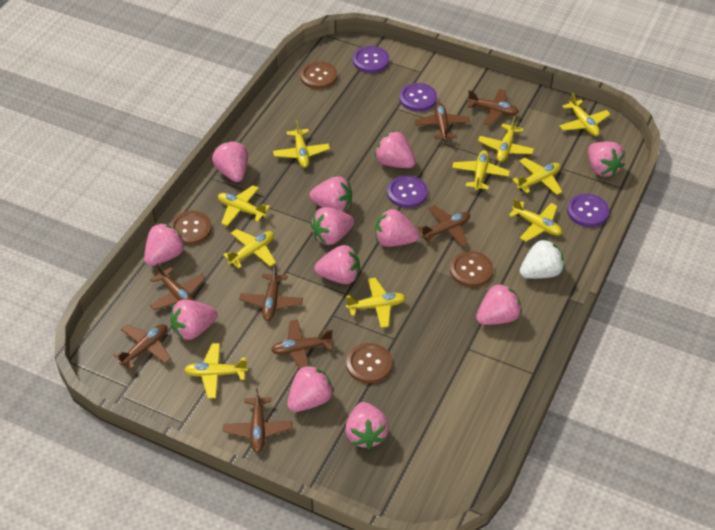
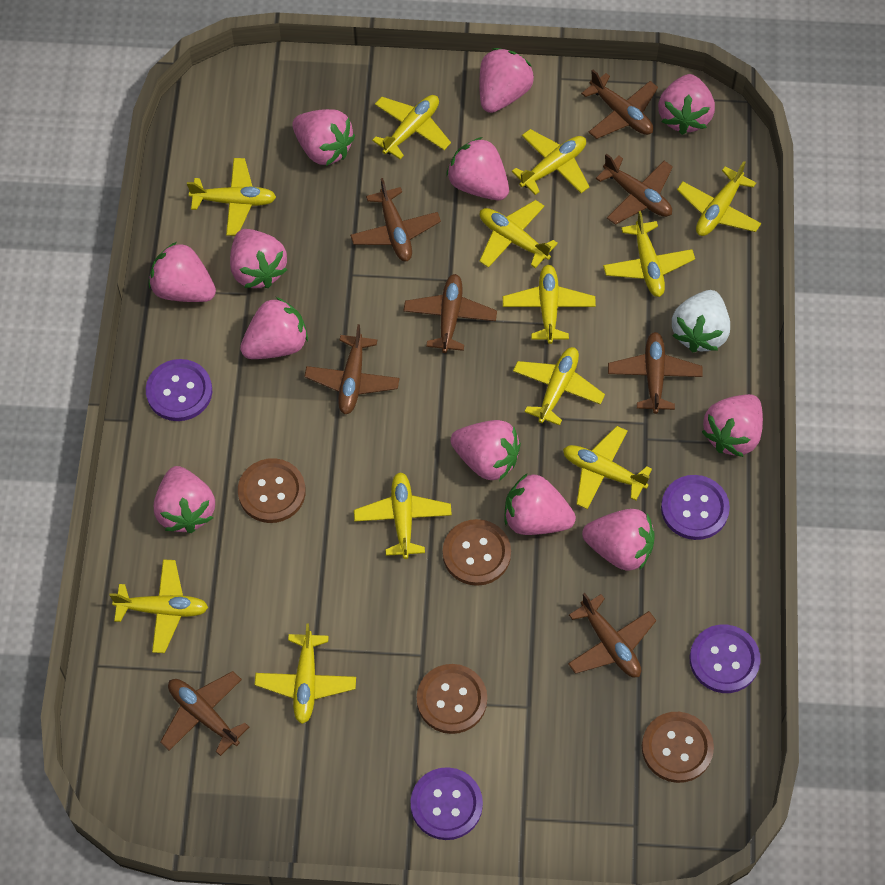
yellow plane: [184,343,248,398] [218,185,270,226] [223,229,276,269] [273,120,330,168] [346,278,406,328] [452,150,510,191] [478,116,534,162] [509,198,562,242] [512,158,562,195] [559,93,610,136] = 10 -> [110,559,208,653] [187,158,276,236] [255,624,356,724] [354,472,452,559] [372,95,451,159] [479,200,558,268] [503,265,596,344] [512,129,590,195] [513,347,605,426] [563,426,652,509] [603,211,695,297] [677,161,761,236] = 12

